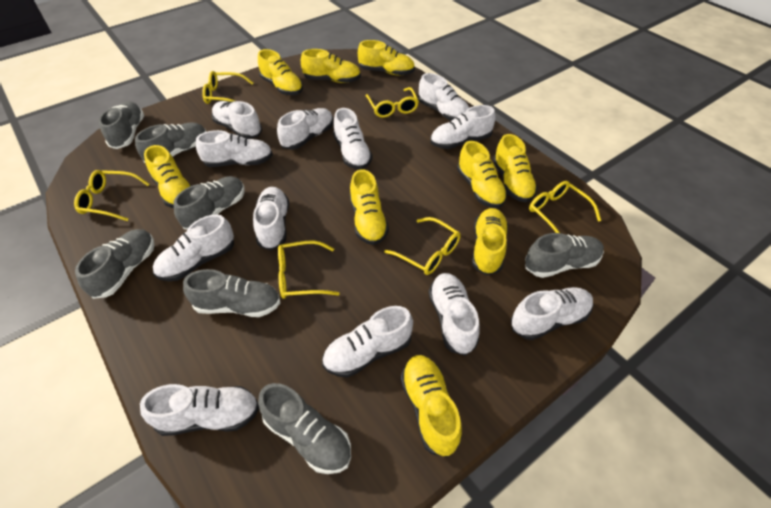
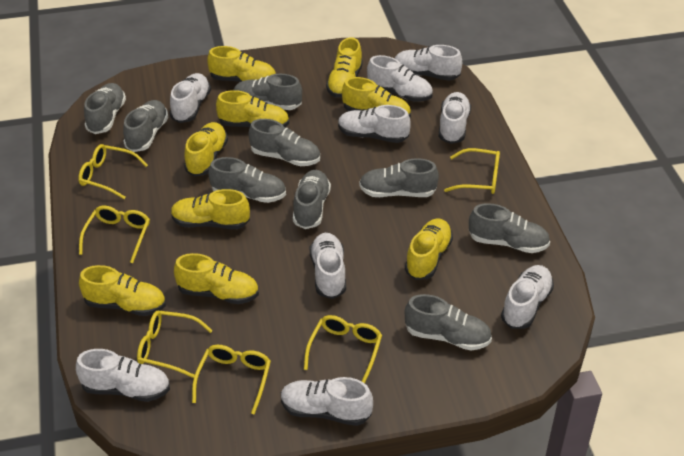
grey shoe: [75,229,155,299] [99,101,144,149] [135,123,206,163] [174,176,245,229] [183,269,280,317] [258,383,351,474] [525,233,604,278] = 7 -> [84,83,126,134] [123,100,168,152] [209,157,286,203] [234,74,302,110] [248,119,320,166] [293,170,331,229] [359,158,439,197] [405,294,492,351] [469,203,550,253] = 9
white shoe: [140,384,259,436] [153,214,234,281] [196,130,273,167] [212,101,262,139] [253,187,289,250] [277,108,333,150] [322,306,413,377] [333,108,372,170] [418,73,469,121] [428,273,480,356] [430,105,496,149] [511,287,593,340] = 12 -> [76,349,170,402] [170,73,211,123] [281,377,373,426] [310,233,346,299] [338,105,411,143] [367,55,433,102] [395,45,462,81] [439,92,471,144] [501,265,554,329] = 9

